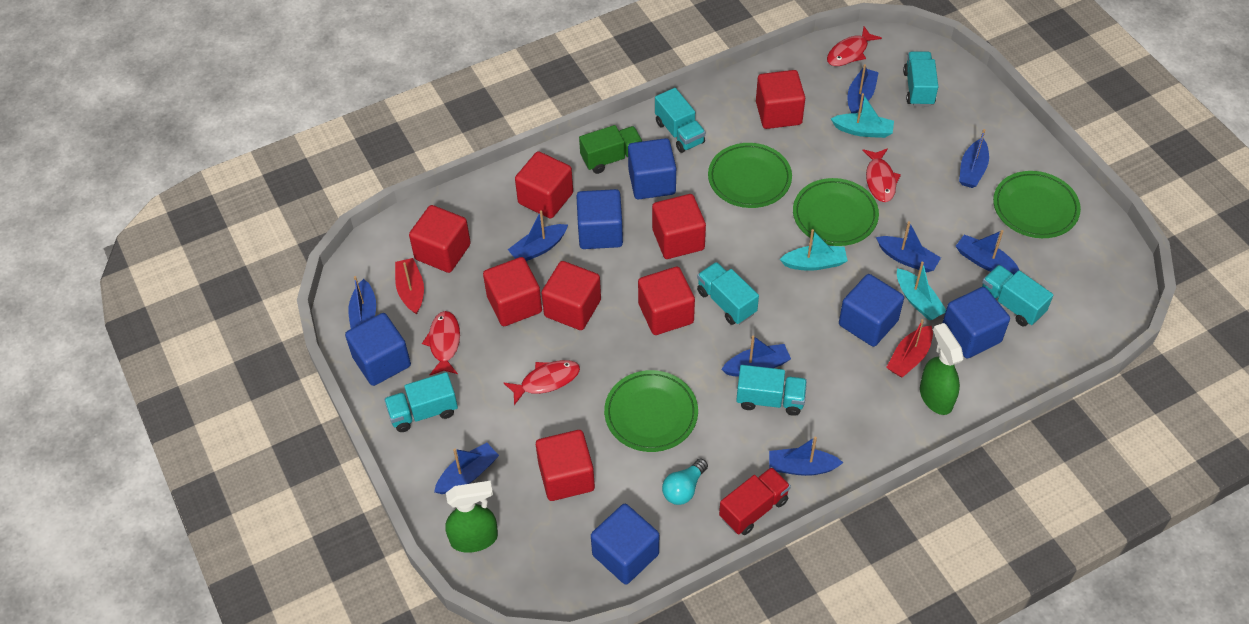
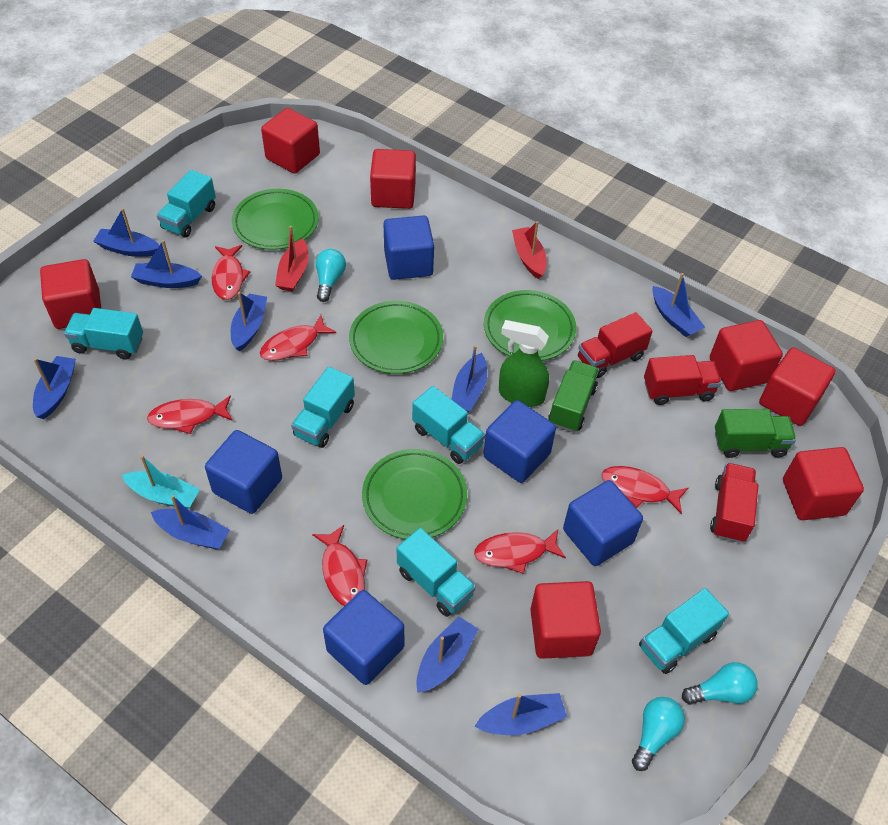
blue cube: [345,313,411,386] [577,189,623,249] [591,504,659,585] [628,138,676,199] [839,274,904,347] [942,287,1010,358] = 6 -> [205,430,282,514] [323,590,404,685] [384,215,434,280] [483,400,556,483] [563,480,643,566] = 5
green spray bottle: [445,481,498,553] [920,323,964,415] = 2 -> [499,320,549,407] = 1
green truck: [579,125,642,174] = 1 -> [548,360,599,432] [715,409,796,458] = 2
red cube: [409,205,471,273] [483,257,542,326] [515,151,573,219] [536,430,595,501] [542,261,601,330] [638,267,695,335] [652,194,706,259] [756,70,805,129] = 8 -> [40,259,101,329] [261,108,320,174] [370,149,416,209] [530,581,601,659] [710,320,783,391] [759,347,836,426] [783,447,864,520] = 7
red fish: [422,311,460,375] [504,360,580,405] [827,26,882,66] [862,148,901,202] = 4 -> [147,395,233,434] [212,245,250,300] [260,315,336,361] [312,525,367,606] [474,529,566,574] [602,466,688,514] = 6
red truck: [719,467,791,535] = 1 -> [578,312,653,378] [644,355,722,405] [710,463,758,543] = 3
turquoise boat: [780,229,848,271] [831,93,894,138] [897,261,946,320] = 3 -> [122,455,200,509] = 1
turquoise light bulb: [662,458,708,505] = 1 -> [316,249,346,302] [632,697,685,771] [682,662,758,705] = 3

